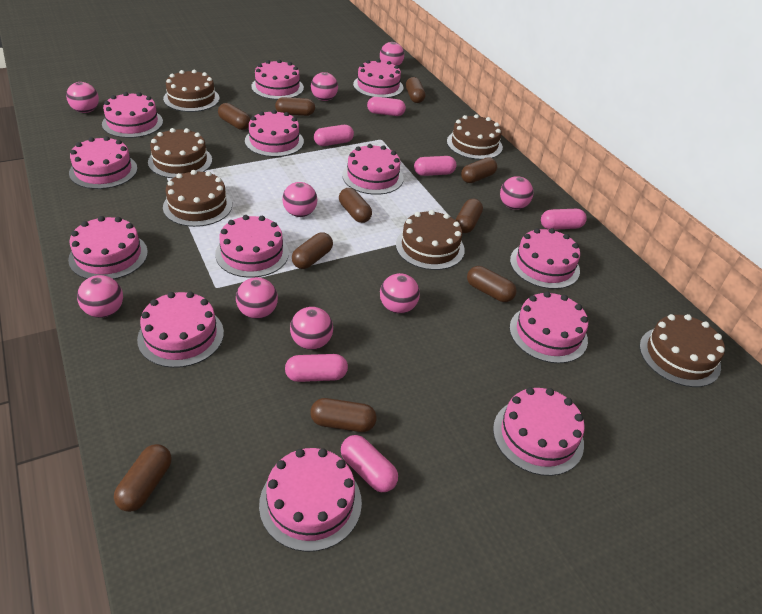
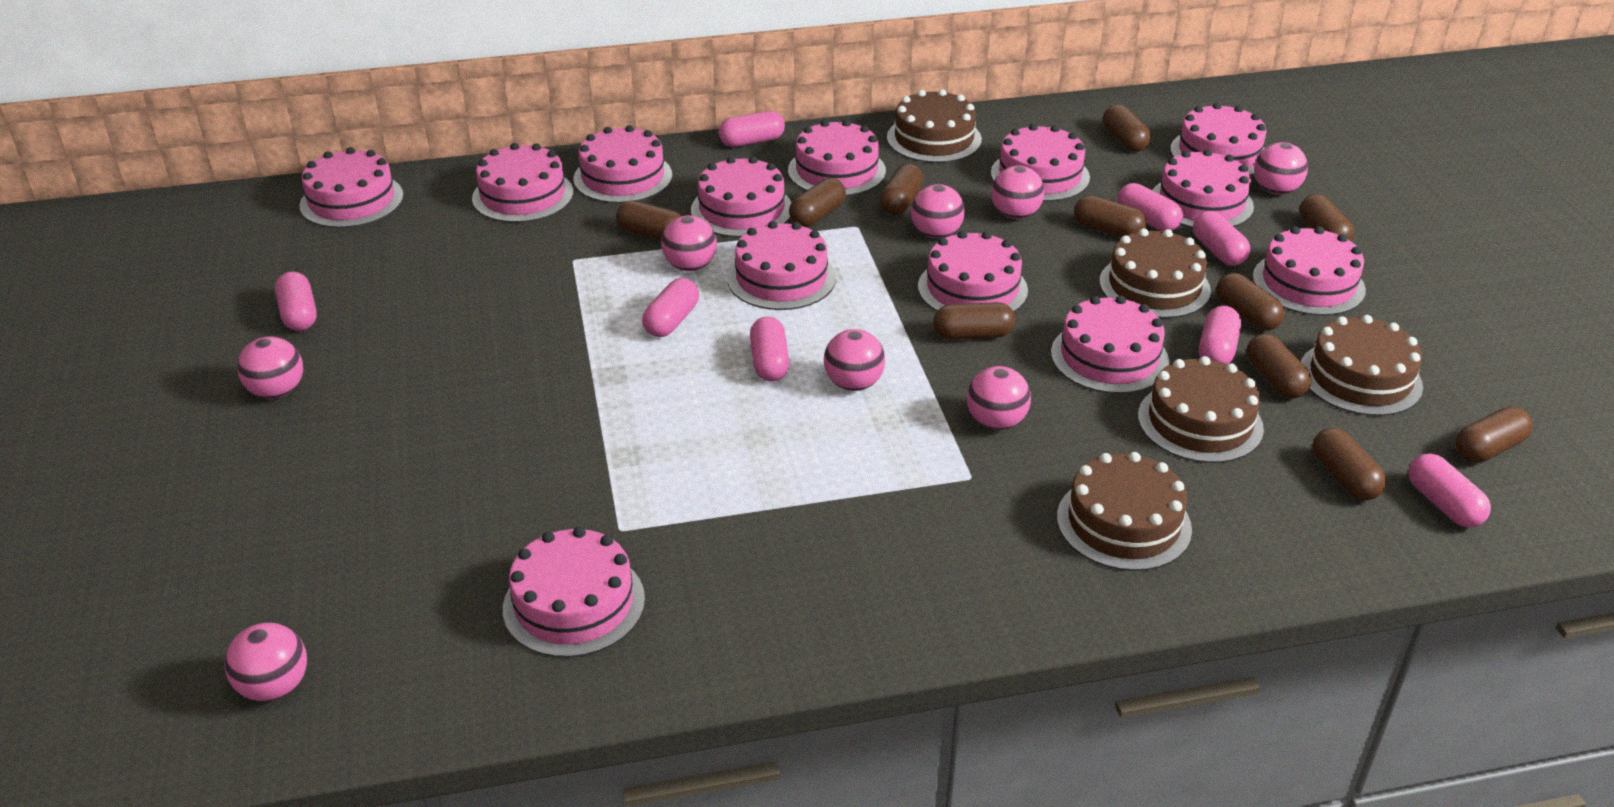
brown cake: [148,128,212,178] [163,70,220,112] [163,170,232,227] [396,210,465,270] [447,114,503,160] [639,314,725,387] = 6 -> [887,89,982,163] [1057,452,1192,571] [1099,228,1211,318] [1138,356,1264,463] [1301,315,1423,416] = 5
brown capsule: [114,444,171,512] [218,103,250,130] [275,97,315,116] [292,232,333,269] [310,398,377,432] [339,188,372,223] [406,77,425,103] [456,198,483,233] [461,157,497,183] [467,266,516,302] = 10 -> [616,201,681,241] [789,178,846,227] [880,164,924,215] [933,302,1015,340] [1074,195,1147,238] [1103,105,1151,152] [1216,273,1285,331] [1247,334,1311,399] [1299,194,1354,241] [1312,428,1386,500] [1455,407,1533,463] = 11
pink ball: [66,82,99,113] [77,275,123,318] [236,277,278,319] [282,182,317,217] [290,307,333,350] [311,72,338,101] [380,42,404,66] [380,273,420,313] [500,176,533,210] = 9 -> [224,623,307,701] [237,336,303,399] [661,215,717,271] [824,329,885,391] [911,184,965,238] [967,366,1031,430] [991,166,1044,219] [1254,142,1308,195] = 8
pink capsule: [285,354,348,382] [314,125,354,146] [341,435,398,492] [367,97,406,116] [414,156,456,176] [541,209,587,230] = 6 -> [275,272,317,331] [642,278,699,337] [719,111,785,147] [750,316,790,382] [1117,183,1183,231] [1193,211,1250,266] [1199,306,1241,364] [1409,453,1491,528] = 8

